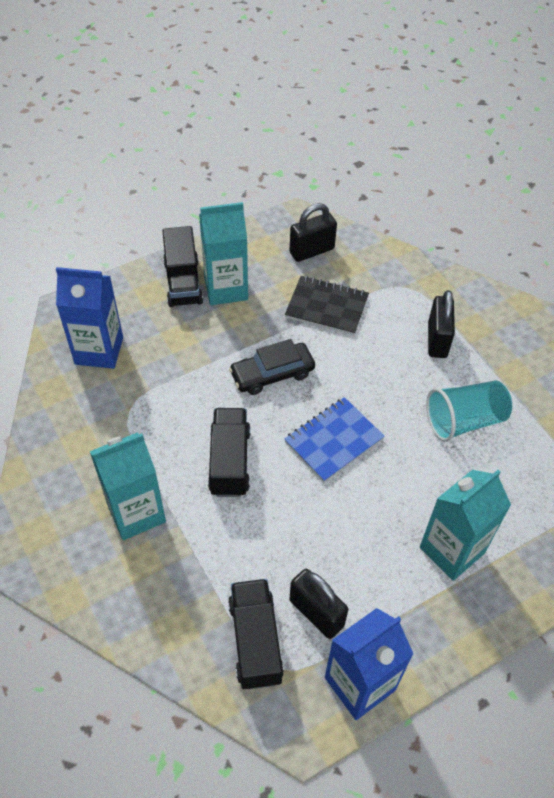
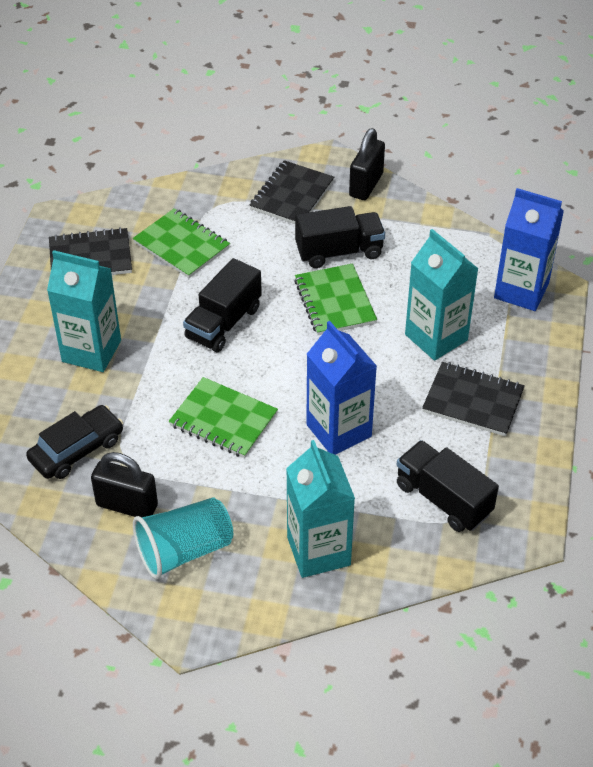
black notebook: [285,276,369,335] = 1 -> [49,227,132,275] [250,160,334,224] [422,362,525,436] = 3
black padlock: [289,203,337,262] [290,569,348,639] [428,290,455,358] = 3 -> [91,452,158,517] [349,128,385,200] = 2
blue notebook: [285,397,385,482] = 1 -> none = 0
green notebook: none = 0 -> [133,208,230,278] [169,377,278,458] [294,263,377,335] = 3

